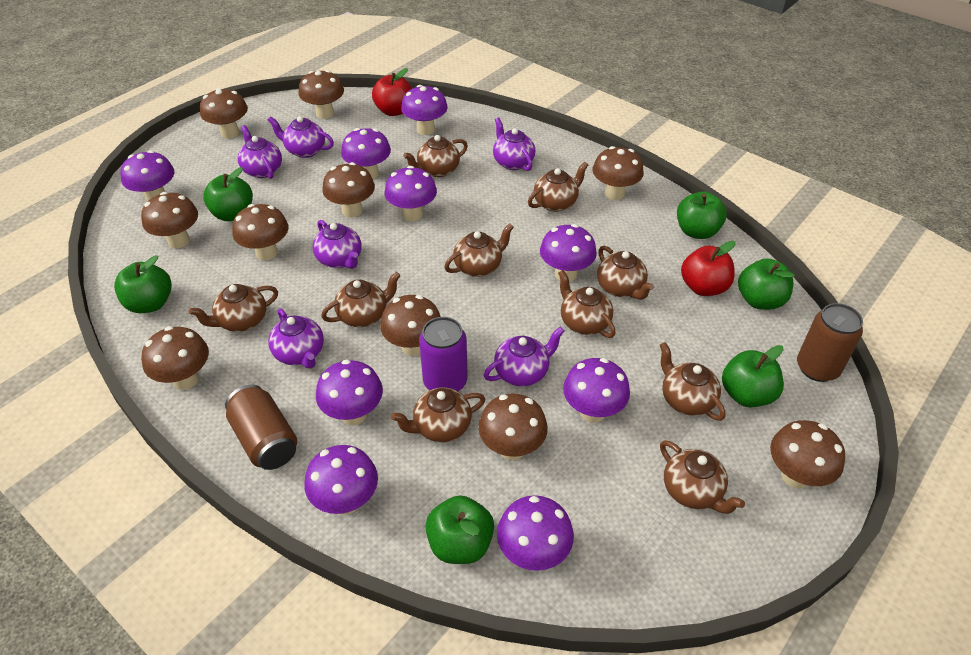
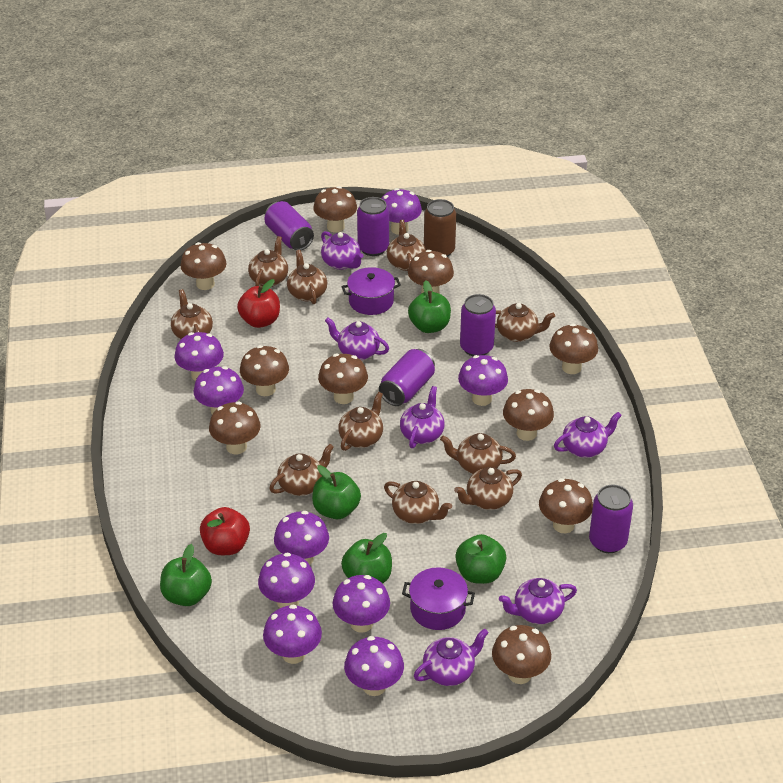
brown can: [225,385,297,470] [797,303,863,382] = 2 -> [424,199,456,257] = 1
green apple: [114,255,172,313] [203,167,253,221] [425,495,494,564] [677,191,727,239] [722,345,784,407] [738,258,795,310] = 6 -> [160,544,212,606] [312,465,361,519] [341,533,392,584] [408,281,451,333] [455,534,506,584] = 5
purple can: [419,317,468,391] = 1 -> [265,201,314,250] [357,197,389,256] [379,349,435,406] [460,294,496,356] [589,485,633,553] = 5
purple pot: none = 0 -> [341,267,401,315] [402,567,475,630] = 2

